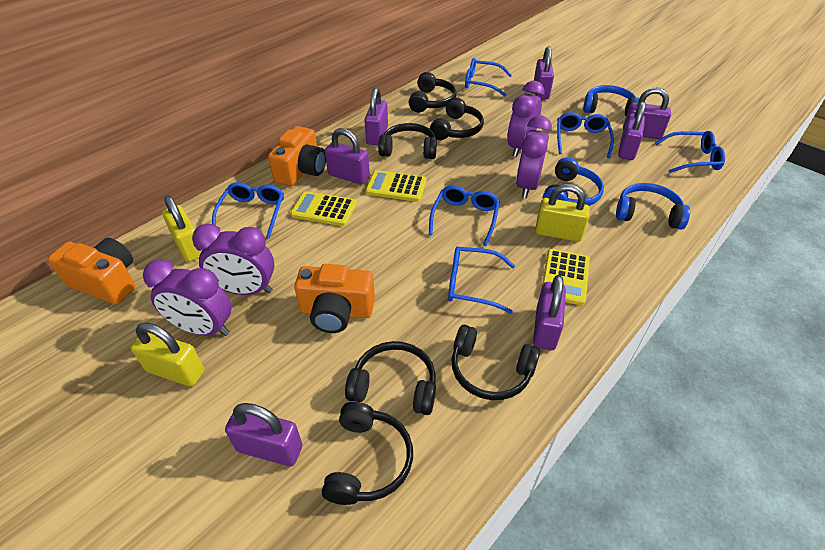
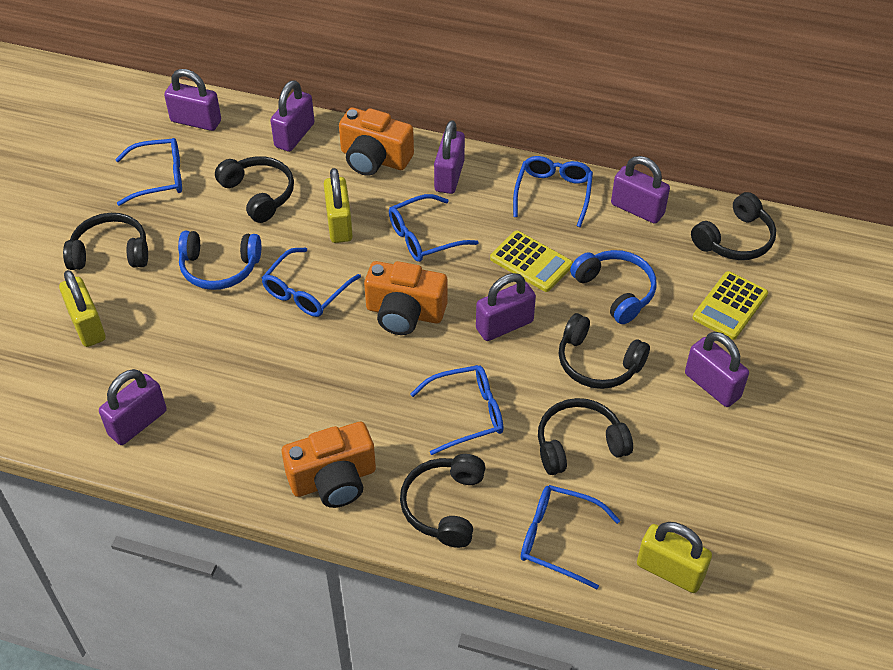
blue headphones: [543,157,604,206] [583,85,639,116] [616,183,690,230] = 3 -> [178,231,261,290] [570,250,657,324] = 2
purple clock: [143,259,232,336] [192,224,275,295] [507,81,545,157] [516,115,552,198] = 4 -> none = 0
yellow calculator: [290,191,357,226] [366,170,426,202] [541,249,590,305] = 3 -> [490,231,573,292] [693,271,768,340] = 2

